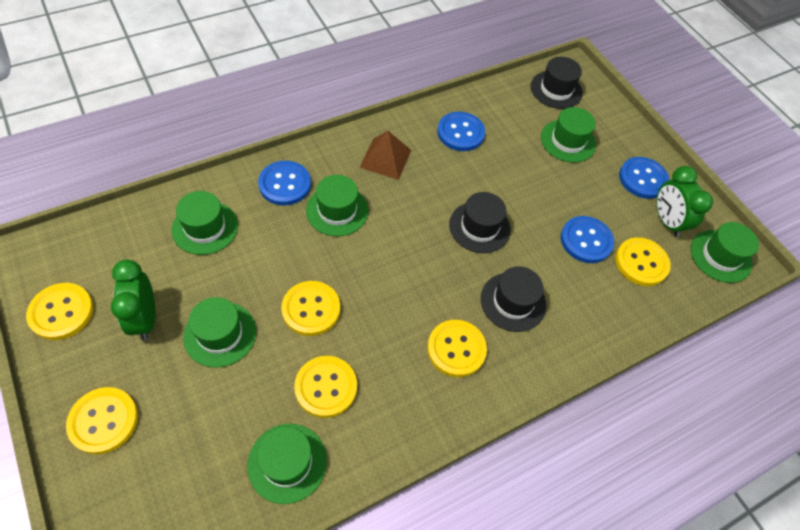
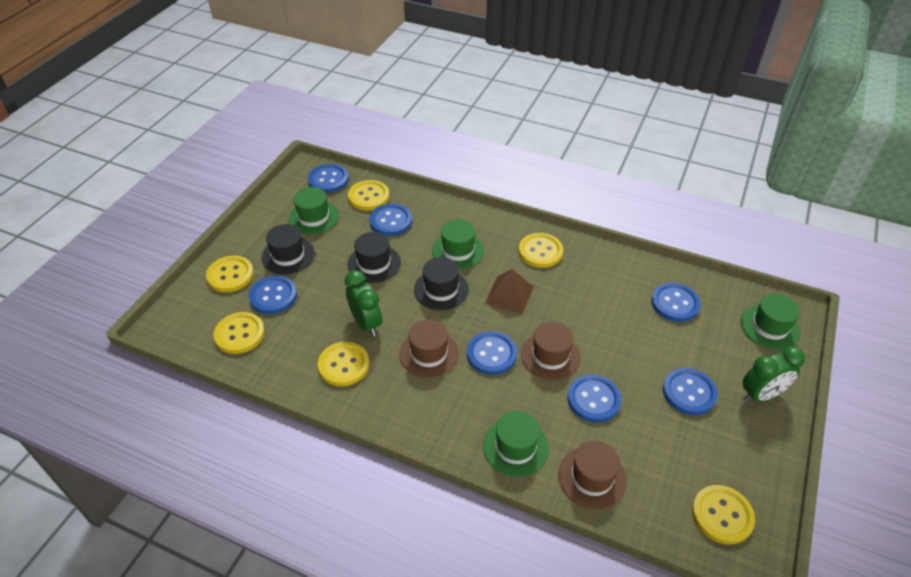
blue button: [258,161,311,205] [437,112,485,151] [561,216,614,263] [619,157,670,199] = 4 -> [249,276,297,314] [308,164,349,193] [369,203,412,236] [467,331,517,375] [567,374,621,423] [651,283,701,322] [663,368,718,415] = 7
brown hat: none = 0 -> [399,320,459,378] [521,322,581,380] [558,441,627,510] = 3
green hat: [172,191,238,255] [183,297,256,368] [247,424,327,504] [306,175,368,236] [541,107,596,162] [691,222,759,283] = 6 -> [289,187,339,235] [432,219,484,269] [483,411,549,477] [741,294,800,350] = 4

